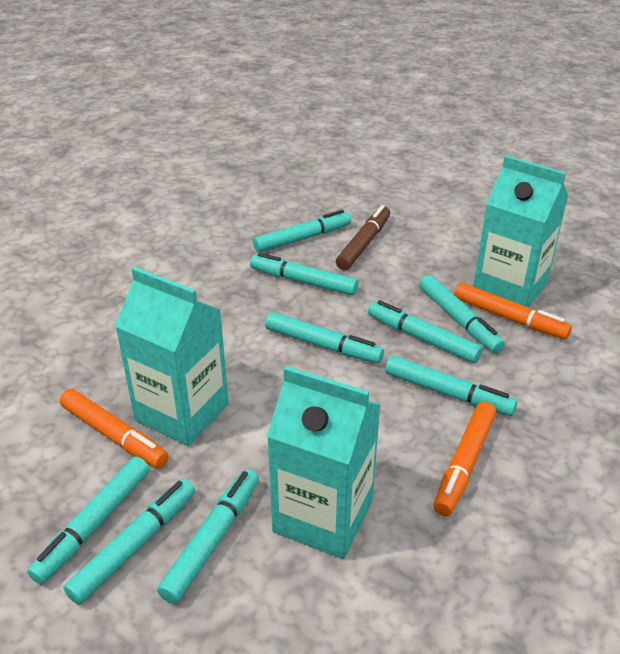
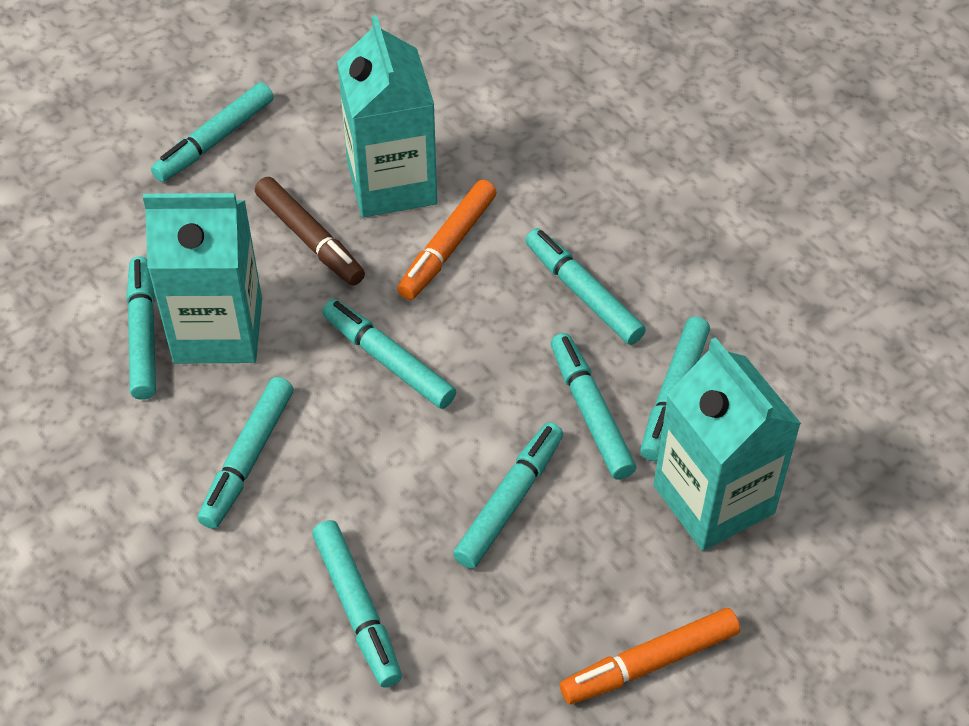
orange marker: [60,389,169,469] [433,402,497,516] [454,283,572,339] = 3 -> [397,180,496,300] [560,608,740,704] = 2

